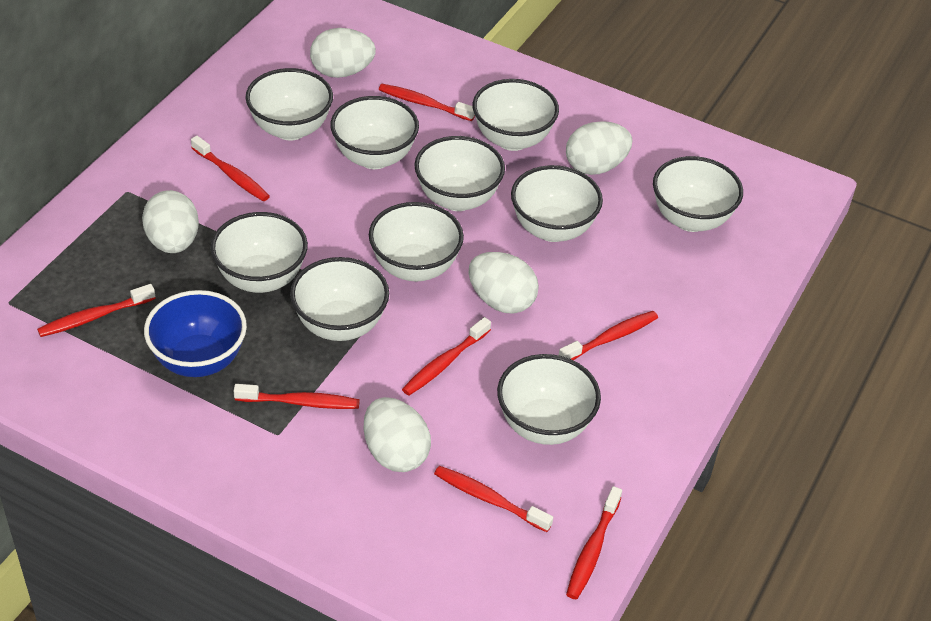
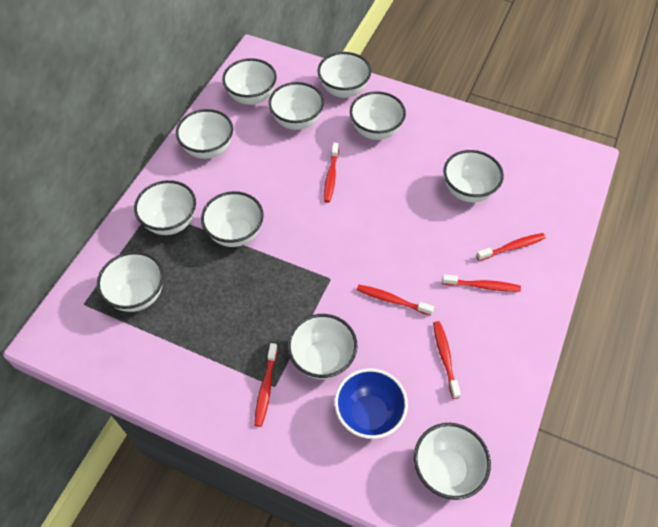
red toothbrush: [37,284,156,337] [191,136,270,201] [234,384,360,409] [379,84,475,121] [402,317,491,396] [434,466,553,532] [559,311,658,360] [566,486,622,600] = 8 -> [254,343,278,427] [324,143,339,203] [357,285,434,316] [433,321,461,399] [442,274,521,292] [476,233,546,261] = 6
white bowl: [211,212,308,293] [246,68,333,140] [290,257,389,341] [330,96,419,169] [369,202,464,281] [414,136,505,211] [473,79,559,151] [497,354,601,445] [511,165,603,242] [653,156,743,232] = 10 -> [97,251,164,312] [134,180,196,235] [176,109,233,159] [201,191,264,247] [222,58,277,105] [268,82,324,130] [287,314,357,379] [317,52,371,98] [350,91,406,140] [414,423,491,500] [443,150,504,202] = 11
white egg: [142,190,199,253] [310,28,376,78] [364,397,431,472] [469,252,539,314] [566,121,632,175] = 5 -> none = 0

